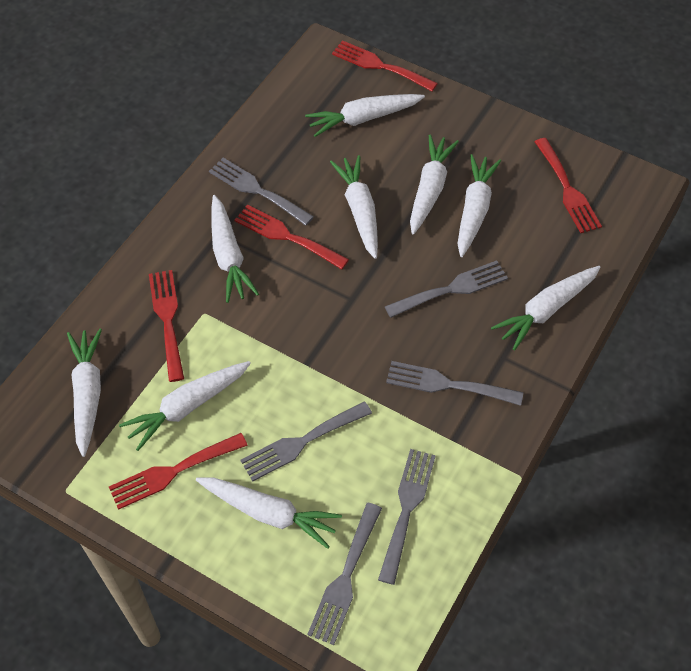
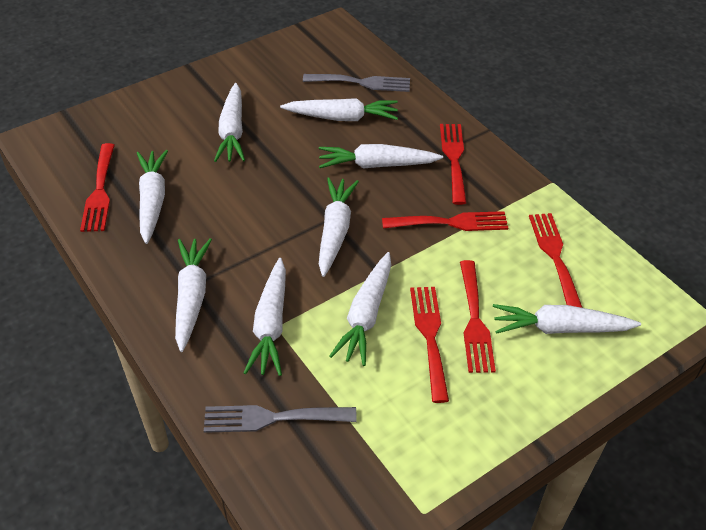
grey fork: [209,158,314,226] [240,401,372,482] [307,503,382,645] [378,449,436,585] [385,261,508,318] [386,361,523,406] = 6 -> [204,405,357,433] [303,74,410,92] = 2
red fork: [109,433,248,510] [149,270,184,382] [235,205,349,269] [332,40,438,91] [535,138,602,233] = 5 -> [80,143,115,232] [382,211,508,231] [410,287,449,403] [440,124,467,205] [460,260,496,373] [529,213,583,308] = 6

